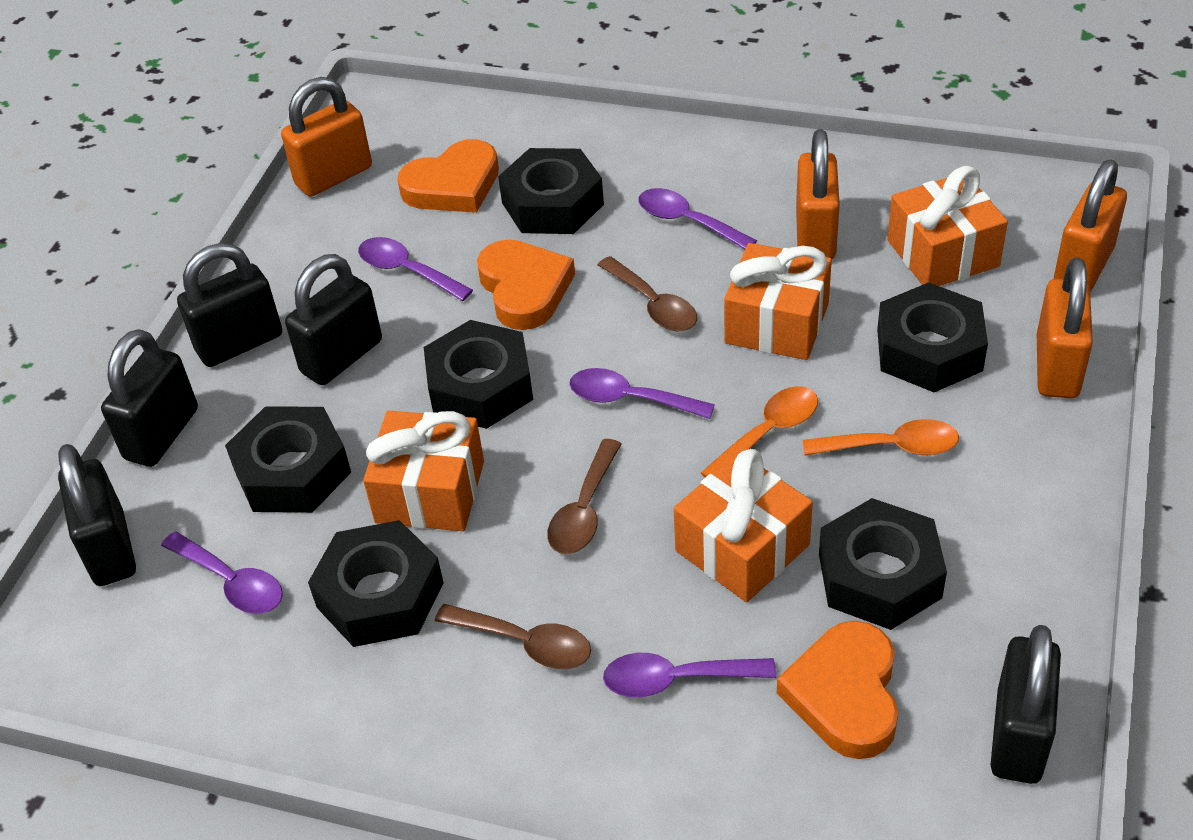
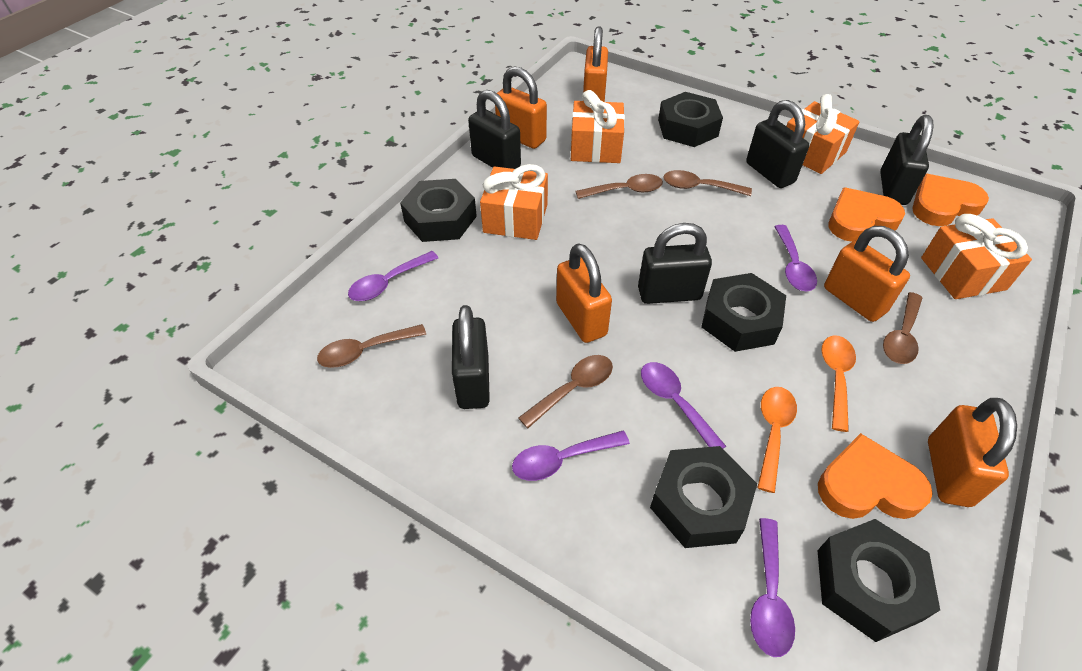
black nut: [225,406,351,513] [308,520,444,647] [424,320,533,429] [498,148,604,234] [819,498,947,630] [877,282,988,392] = 6 -> [400,179,477,242] [650,446,757,548] [658,92,723,147] [701,273,786,352] [817,519,940,642] = 5
brown spoon: [435,604,591,669] [547,439,622,554] [598,256,697,331] = 3 -> [317,324,426,368] [518,355,613,428] [576,174,663,199] [663,170,752,196] [883,292,922,364] = 5
orange padlock: [281,77,372,197] [796,129,840,259] [1037,257,1093,398] [1054,159,1127,292] = 4 -> [495,66,547,149] [556,243,612,343] [583,26,608,102] [824,226,910,322] [928,398,1017,507] = 5

